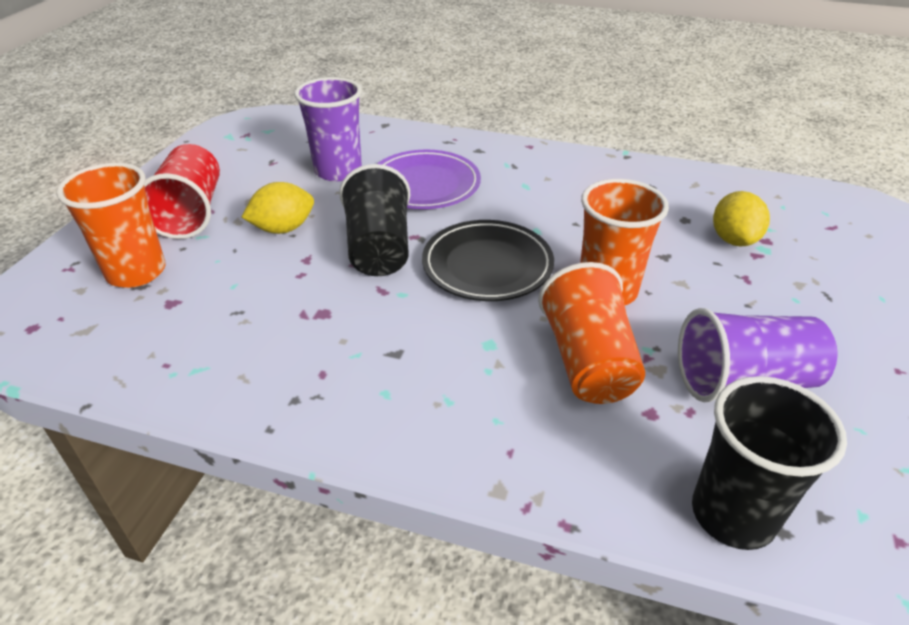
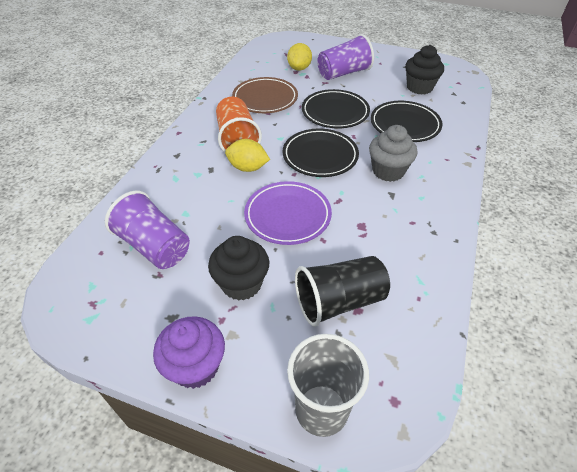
black cup: [339,164,410,276] [692,376,847,550] = 2 -> [295,256,390,327] = 1
black cupcake: none = 0 -> [208,236,269,301] [405,45,444,95] = 2
black plate: [422,220,554,301] = 1 -> [283,129,359,177] [302,89,370,128] [371,101,442,142] = 3
brown plate: none = 0 -> [232,77,298,113] = 1
grey cup: none = 0 -> [287,334,369,437] = 1
grey cupcake: none = 0 -> [369,125,417,182] = 1
orange cup: [56,163,166,288] [538,262,645,404] [580,179,669,305] = 3 -> [216,97,262,152] = 1
purple cupcake: none = 0 -> [153,316,225,389] = 1
red cup: [144,144,220,239] = 1 -> none = 0

